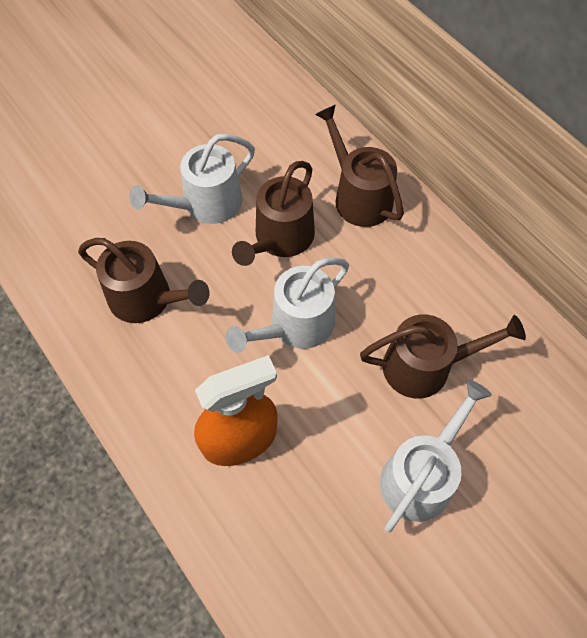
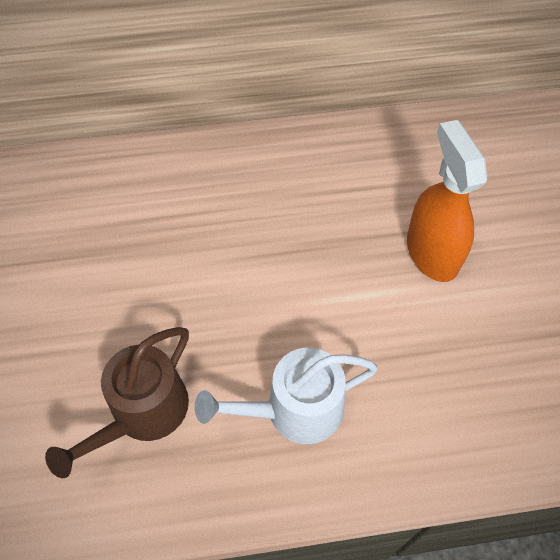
brown watering can: [78,238,210,323] [232,161,315,266] [315,104,404,227] [360,314,526,399] = 4 -> [45,327,189,478] = 1
white watering can: [129,134,255,224] [226,258,349,353] [380,379,492,532] = 3 -> [195,348,378,444] = 1

